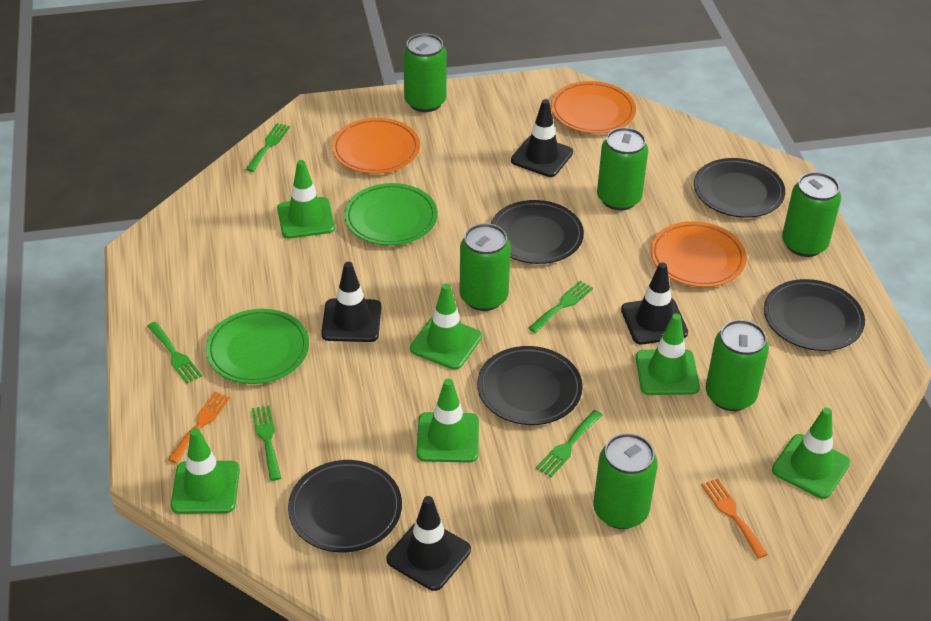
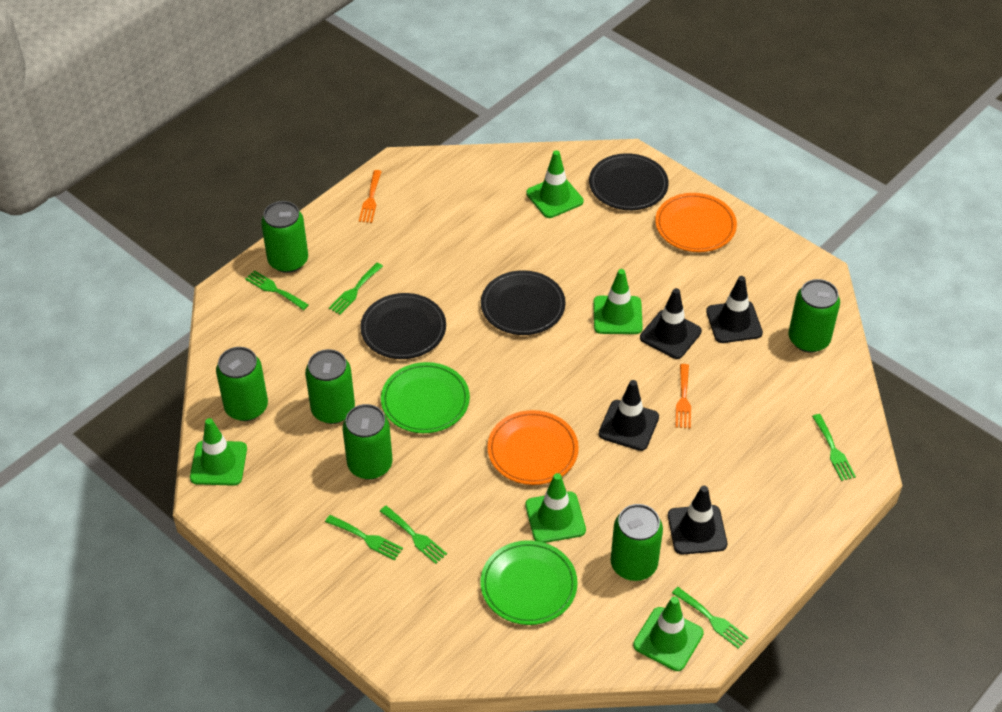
black plate: [288,460,402,552] [477,346,583,425] [491,200,584,264] [694,158,785,218] [764,279,865,351] = 5 -> [360,293,446,359] [481,270,566,335] [589,153,669,210] = 3
green fork: [147,322,202,384] [246,123,290,172] [252,405,281,481] [528,281,593,333] [536,410,602,477] = 5 -> [245,270,309,310] [325,515,403,560] [329,263,383,315] [380,506,447,564] [672,587,749,649] [812,414,856,481] = 6
green traffic cone: [171,428,240,514] [277,160,335,238] [410,284,482,370] [416,378,479,463] [636,314,700,395] [772,408,850,499] = 6 -> [190,418,247,486] [526,150,583,218] [526,473,586,543] [593,269,643,334] [633,596,704,671] = 5
orange plate: [332,118,420,174] [551,81,636,134] [650,221,747,287] = 3 -> [487,410,579,485] [655,193,737,252] = 2

